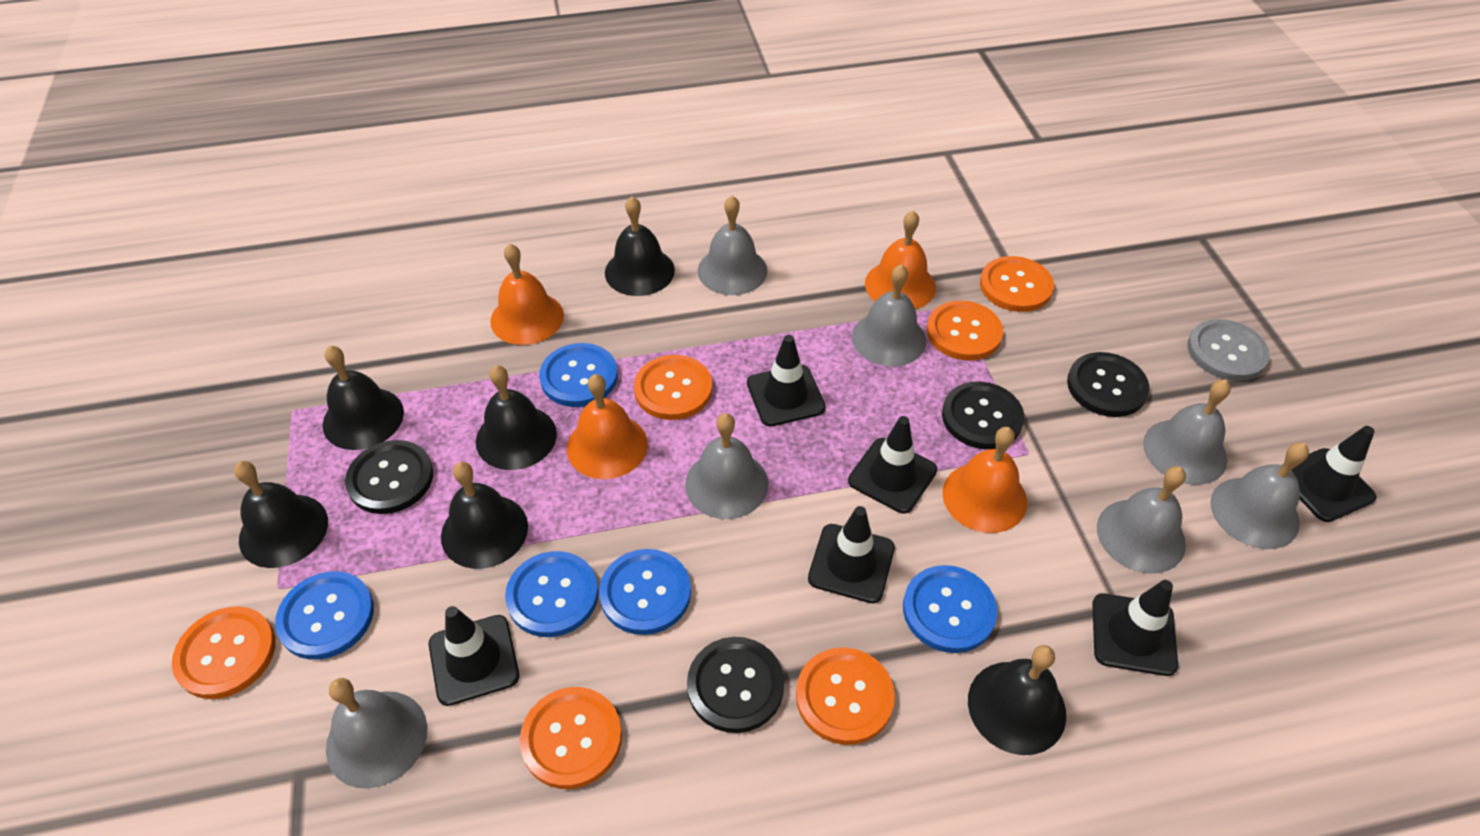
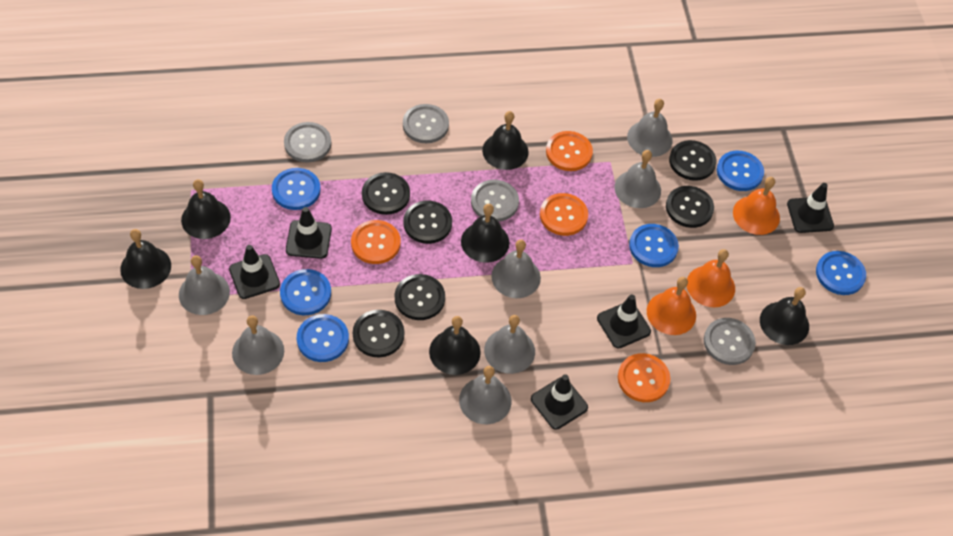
black button: [345,440,433,514] [687,637,784,733] [942,382,1024,449] [1067,352,1150,417] = 4 -> [353,310,404,357] [362,172,410,215] [395,274,445,320] [403,201,452,244] [666,186,714,228] [669,140,717,181] = 6
black traffic cone: [429,606,520,706] [747,335,826,427] [808,506,895,604] [848,416,937,514] [1092,580,1178,676] [1282,426,1377,522] = 6 -> [229,245,280,299] [286,207,332,259] [531,374,588,430] [597,294,651,348] [787,183,834,233] = 5
blue button: [275,571,374,660] [505,551,599,637] [539,343,618,407] [599,549,691,635] [903,565,997,653] = 5 -> [272,168,320,210] [280,269,331,315] [297,314,349,362] [629,224,679,267] [717,151,764,191] [816,251,866,295] = 6
grey button: [1187,319,1270,381] = 1 -> [284,122,331,162] [403,104,449,143] [471,180,519,222] [704,318,756,365] = 4
orange bell: [490,244,564,345] [567,374,648,479] [865,211,936,309] [942,427,1027,533] = 4 -> [647,277,696,335] [687,249,735,307] [733,177,780,235] = 3
orange button: [172,606,275,699] [520,687,622,789] [634,355,712,420] [796,647,895,745] [927,300,1003,361] [980,256,1054,312] = 6 -> [351,220,400,264] [540,193,588,236] [546,131,593,171] [618,353,670,402] = 4

